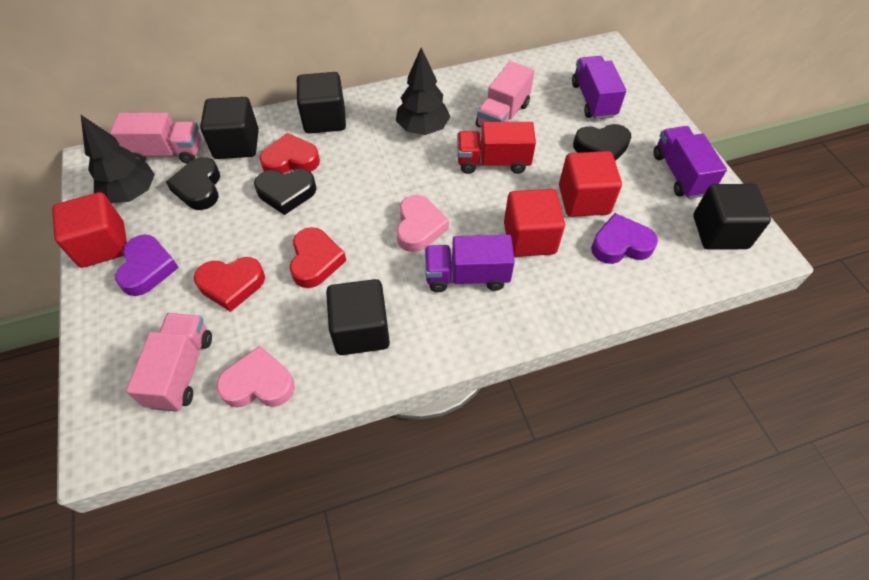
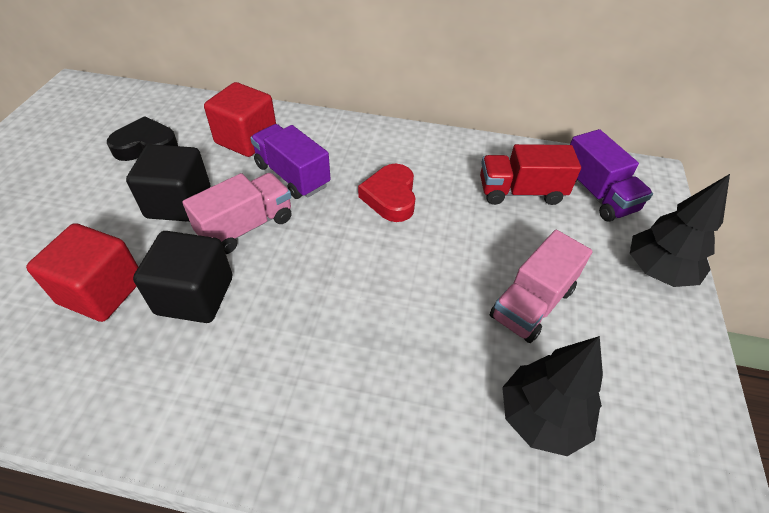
black cube: [200,97,259,159] [297,72,346,134] [326,279,390,355] [693,184,771,250] = 4 -> [126,144,210,222] [133,231,232,323] = 2
black heart: [166,157,220,210] [254,169,316,215] [573,124,631,161] = 3 -> [107,116,178,161] = 1
pink heart: [217,346,295,408] [397,195,449,252] = 2 -> none = 0
pink truck: [110,112,201,164] [126,313,212,412] [476,61,535,127] = 3 -> [182,173,292,254] [490,230,593,343] = 2
purple heart: [115,234,179,296] [591,213,658,264] = 2 -> none = 0
purple truck: [425,235,515,292] [572,56,626,119] [654,126,727,199] = 3 -> [250,124,331,199] [570,129,653,222] = 2
red cube: [52,192,127,268] [504,189,565,257] [559,151,622,217] = 3 -> [26,223,138,322] [204,82,276,157] = 2
red heart: [194,257,265,312] [259,133,320,173] [290,227,346,288] = 3 -> [358,164,415,222] = 1

